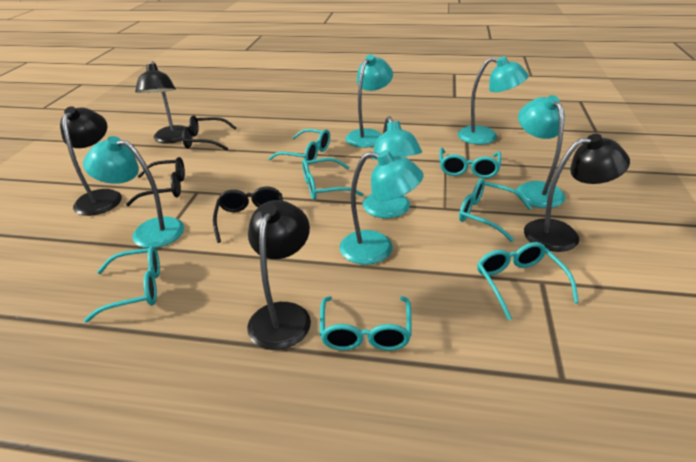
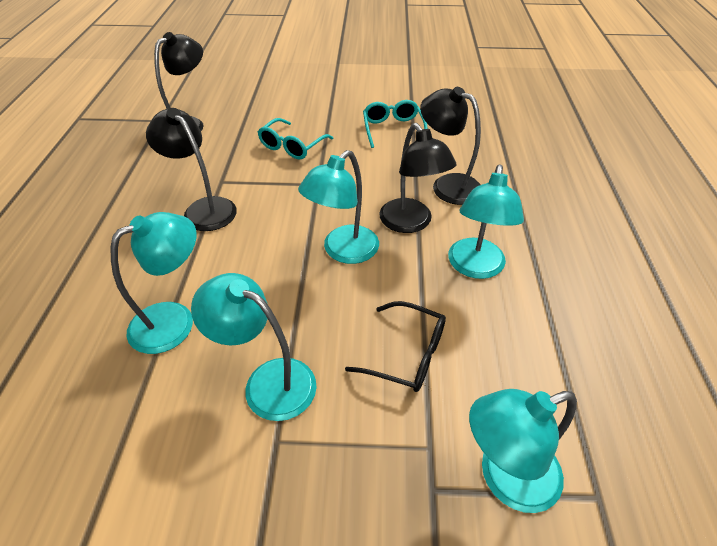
black glasses: [126,157,185,206] [182,115,236,150] [213,187,283,243] = 3 -> [345,301,446,392] = 1
turquoise glasses: [84,246,160,323] [268,129,330,161] [302,158,363,200] [320,296,412,351] [439,148,501,178] [459,179,532,242] [477,242,579,320] = 7 -> [258,118,333,159] [363,100,428,148] = 2
turquoise lamp: [83,136,184,248] [339,150,424,265] [345,55,393,148] [362,116,422,218] [458,56,529,145] [517,95,566,208] = 6 -> [111,212,197,354] [191,273,317,421] [298,150,379,264] [448,164,524,279] [469,389,577,513] = 5

